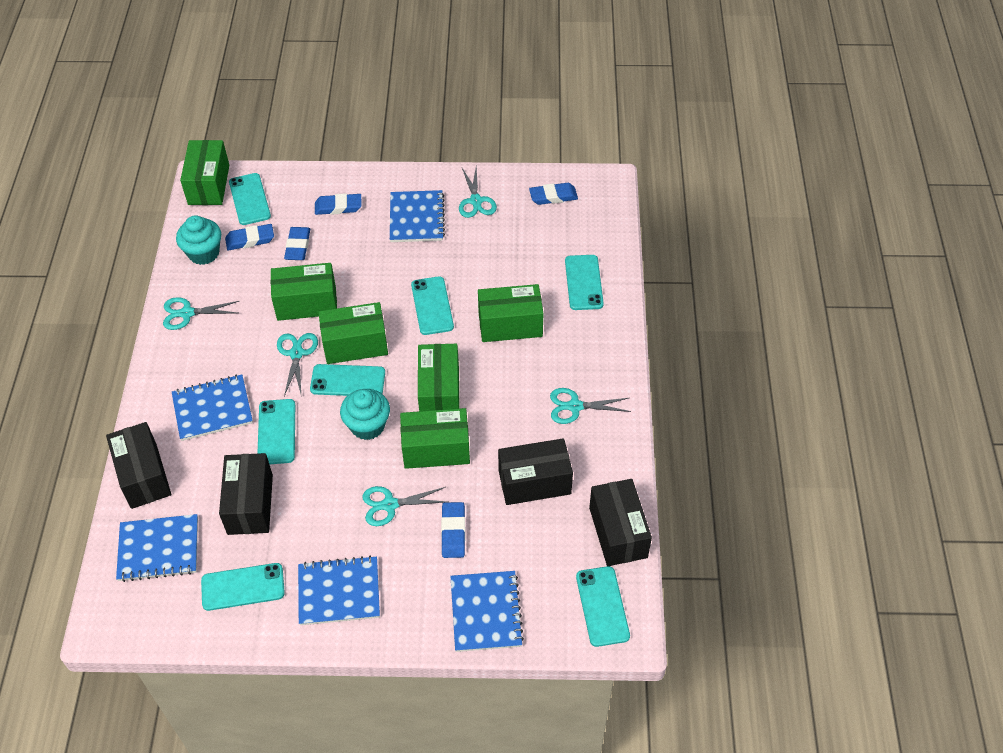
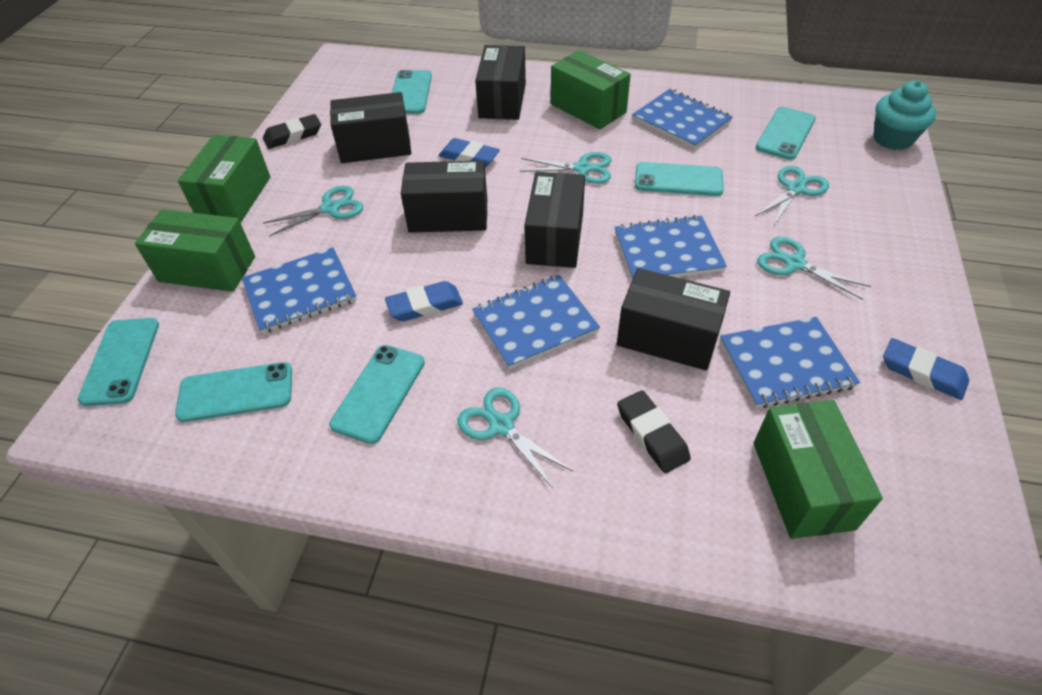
black box: [106,422,171,509] [219,453,273,535] [498,438,573,505] [589,479,652,566] = 4 -> [330,92,411,163] [401,160,487,233] [475,45,526,120] [525,172,585,268] [617,268,730,371] = 5
black eraser: none = 0 -> [263,114,321,149] [617,390,691,473] = 2
blue eraser: [225,224,274,250] [284,227,310,260] [315,193,361,215] [441,502,465,558] [529,183,578,205] = 5 -> [385,281,463,321] [438,138,500,167] [883,338,969,400] = 3
green box: [180,140,229,205] [271,263,337,321] [318,302,388,364] [400,408,470,469] [418,344,460,411] [478,284,544,342] = 6 -> [135,209,255,292] [178,135,270,223] [551,50,631,129] [754,400,883,539] = 4
turquoise cupcake: [176,216,221,265] [340,389,390,440] = 2 -> [873,81,936,150] = 1
turquoise phone: [201,563,285,611] [229,173,271,225] [257,399,295,464] [310,364,385,396] [411,276,454,335] [565,255,604,310] [576,566,630,647] = 7 -> [78,318,159,406] [175,362,292,422] [329,345,425,444] [392,70,432,114] [635,162,724,196] [756,107,816,160] = 6

